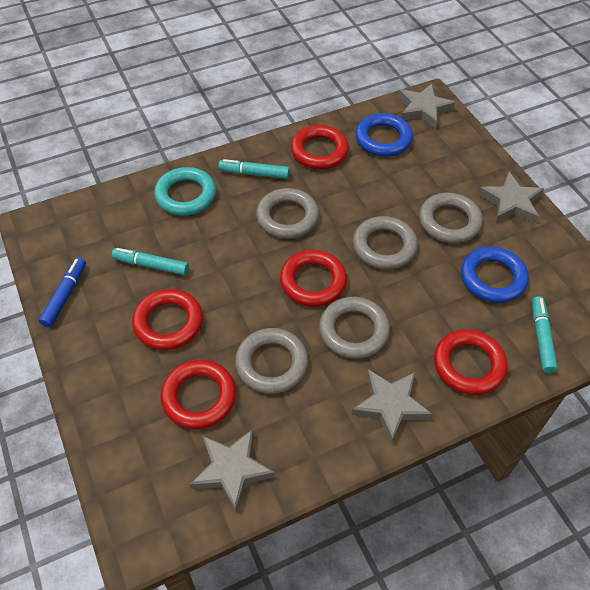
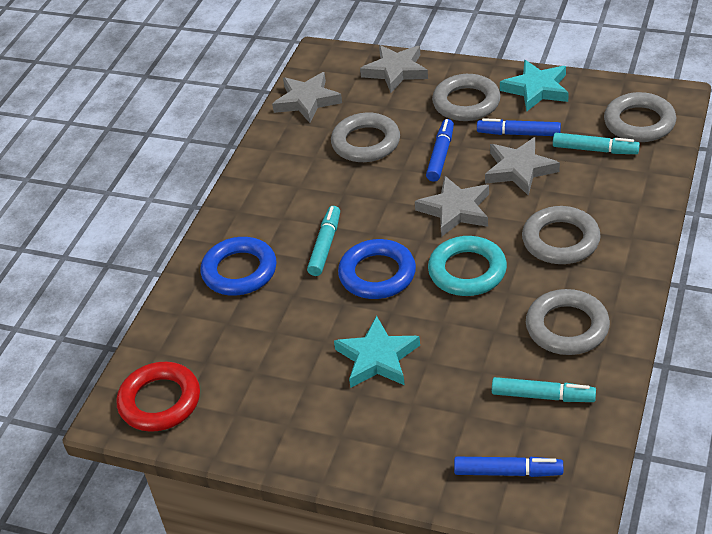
blue marker: [39,257,86,327] = 1 -> [426,119,454,182] [454,457,563,477] [477,118,561,136] = 3
red ring: [132,289,203,350] [160,360,236,429] [280,250,347,307] [291,125,349,169] [434,329,508,395] = 5 -> [117,362,200,432] = 1
turquoise star: none = 0 -> [334,316,420,388] [500,60,569,111] = 2

